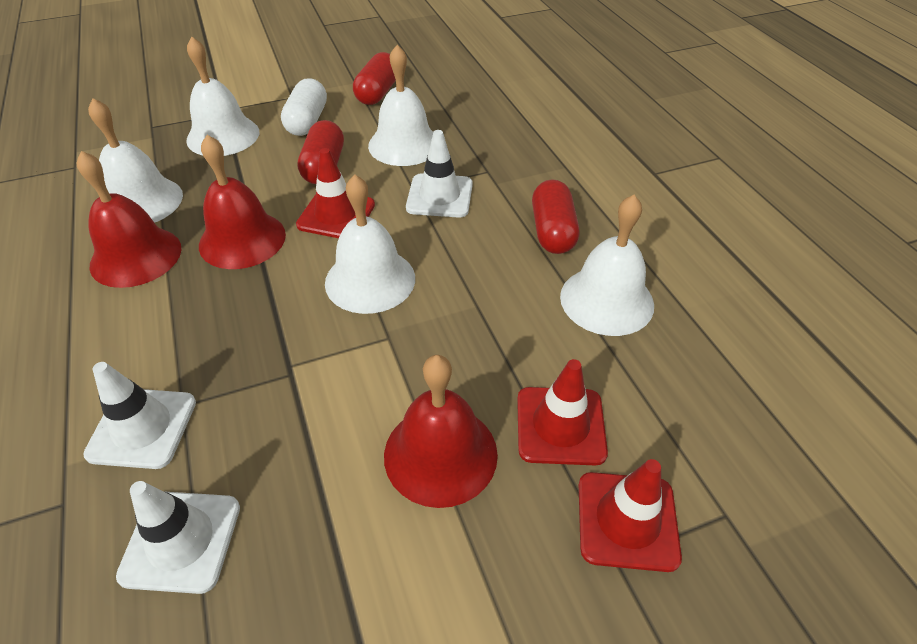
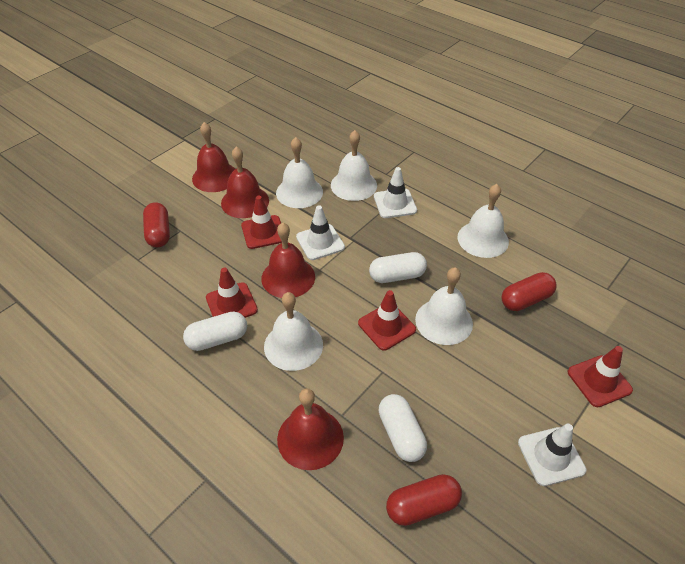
red bell: [76,151,181,288] [199,135,286,269] [384,355,498,508] = 3 -> [192,122,235,192] [221,147,269,218] [261,222,315,298] [277,388,344,470] = 4
red traffic cone: [296,148,375,238] [517,359,608,465] [579,459,682,572] = 3 -> [206,268,258,318] [241,196,282,249] [358,290,416,351] [568,346,633,407] = 4
white capsule: [281,78,327,136] = 1 -> [183,312,247,351] [369,252,427,283] [378,394,427,462] = 3

